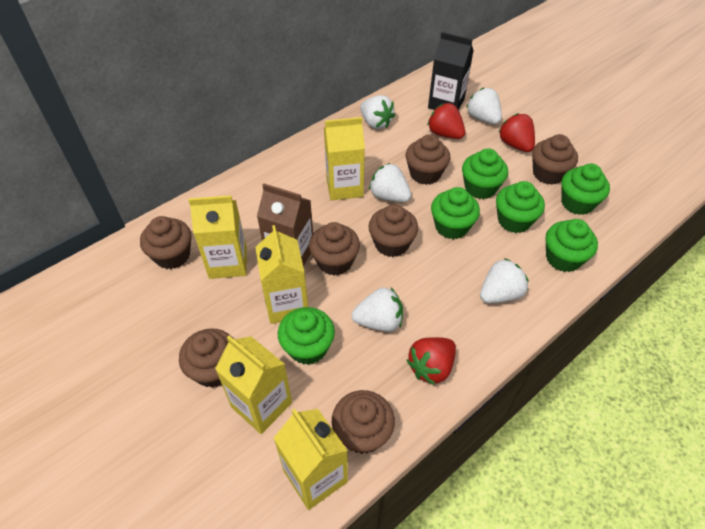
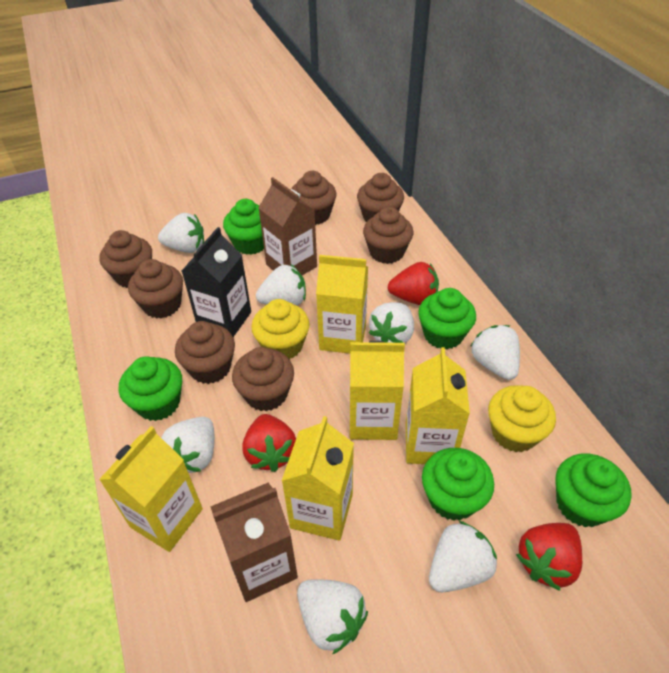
brown carton: [257,183,313,266] = 1 -> [211,483,298,602] [258,177,317,275] = 2
green cupcake: [278,307,335,365] [431,187,480,239] [462,148,508,199] [496,181,545,233] [546,219,598,272] [561,164,610,215] = 6 -> [119,356,182,421] [223,199,264,255] [418,288,476,349] [422,448,494,521] [556,453,632,527] = 5
white strawberry: [352,288,403,332] [360,95,395,129] [369,163,411,202] [466,88,502,124] [480,258,529,303] = 5 -> [158,213,204,253] [161,417,215,473] [256,264,306,306] [297,579,368,654] [369,302,414,343] [429,521,497,592] [470,325,520,380] = 7
yellow cupcake: none = 0 -> [251,299,310,359] [488,385,556,452] = 2

